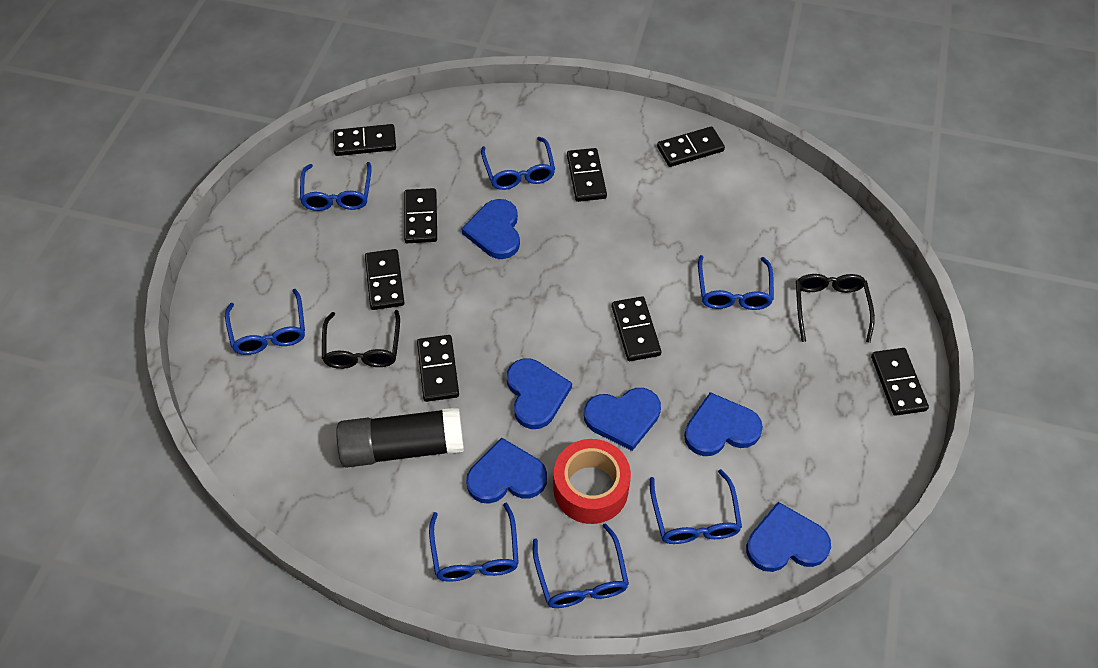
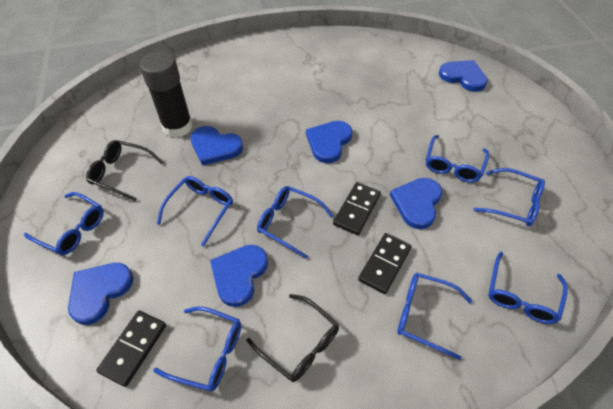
black domino: [333,124,396,156] [365,249,404,310] [404,188,437,243] [417,335,459,402] [567,148,607,202] [612,296,661,361] [657,126,725,167] [871,348,929,416] = 8 -> [96,310,166,387] [333,182,381,235] [358,233,412,294] = 3
blue glasses: [225,289,305,355] [300,162,372,211] [429,503,519,582] [481,137,555,190] [533,523,629,608] [650,469,742,544] [698,255,774,310] = 7 -> [24,192,104,255] [153,307,241,391] [157,176,233,247] [257,186,333,259] [397,273,472,360] [426,135,489,183] [474,168,545,226] [488,252,568,324] = 8
red tape: [554,439,631,524] = 1 -> none = 0

